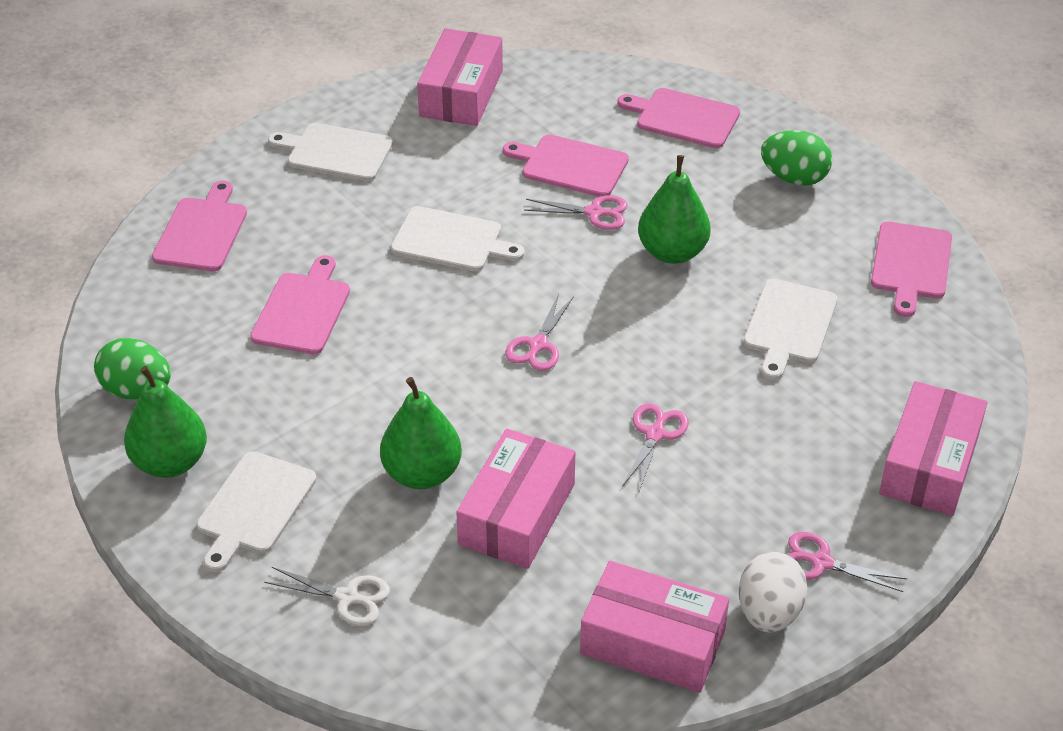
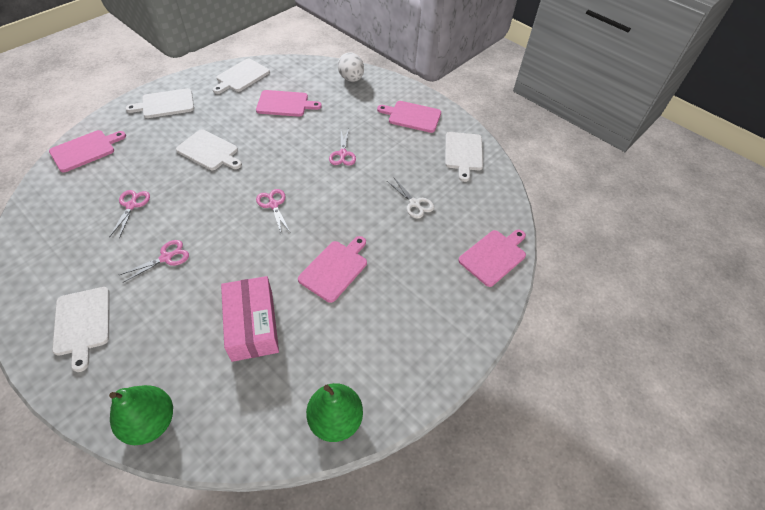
green egg: [94,338,171,399] [761,130,832,186] = 2 -> none = 0
green pear: [124,366,207,478] [380,377,462,489] [638,155,711,264] = 3 -> [109,385,173,445] [306,383,363,442] = 2
pink box: [417,28,503,126] [456,429,575,569] [580,561,729,693] [879,381,987,516] = 4 -> [221,276,279,362] = 1
white cutting board: [197,451,317,572] [268,123,393,181] [391,206,524,271] [744,279,837,380] = 4 -> [52,287,110,372] [125,88,194,118] [176,129,242,170] [213,59,270,94] [445,132,483,182] = 5

